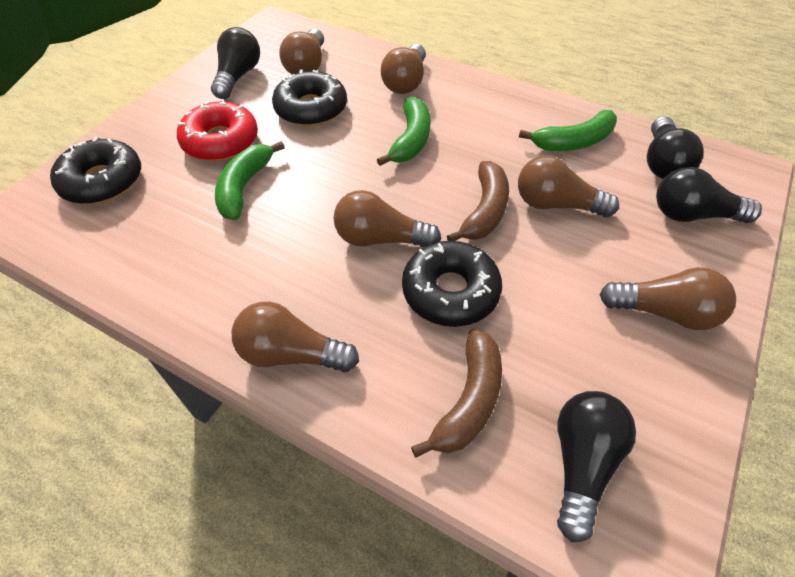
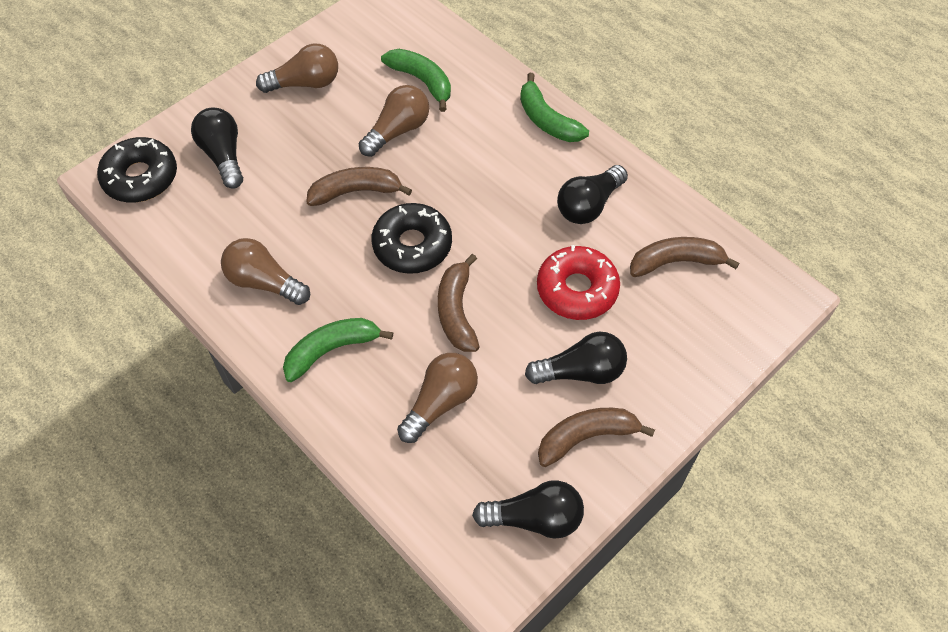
black donut: [50,136,141,204] [272,70,347,126] [402,241,502,327] = 3 -> [97,137,177,203] [372,203,452,274] = 2
brown banana: [411,329,502,457] [447,161,509,241] = 2 -> [306,167,412,206] [438,254,480,352] [538,408,655,467] [630,237,739,277] = 4
brown light bulb: [232,302,359,372] [280,29,324,75] [333,190,441,247] [381,44,426,94] [518,155,619,217] [600,267,736,330] = 6 -> [221,238,310,305] [256,44,338,93] [359,85,429,157] [397,353,478,443] = 4

